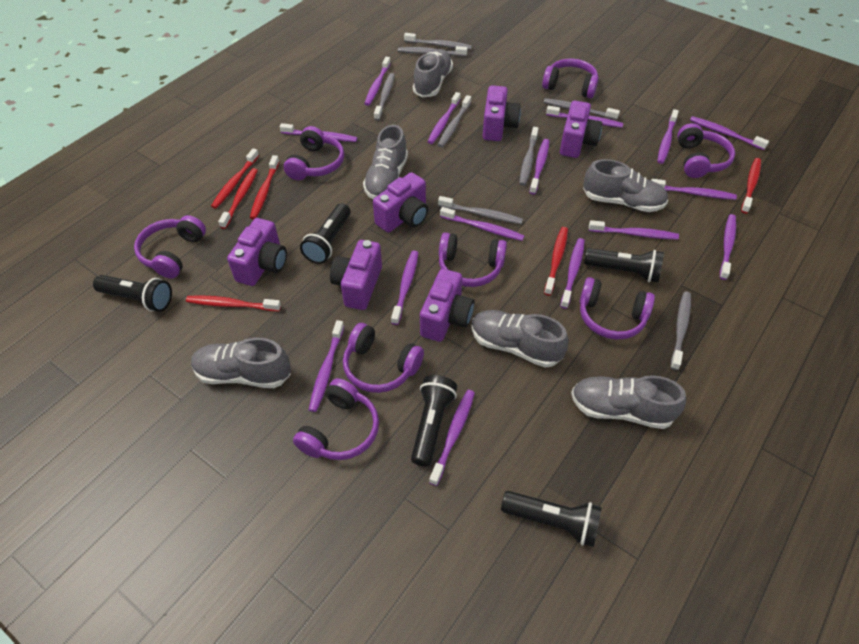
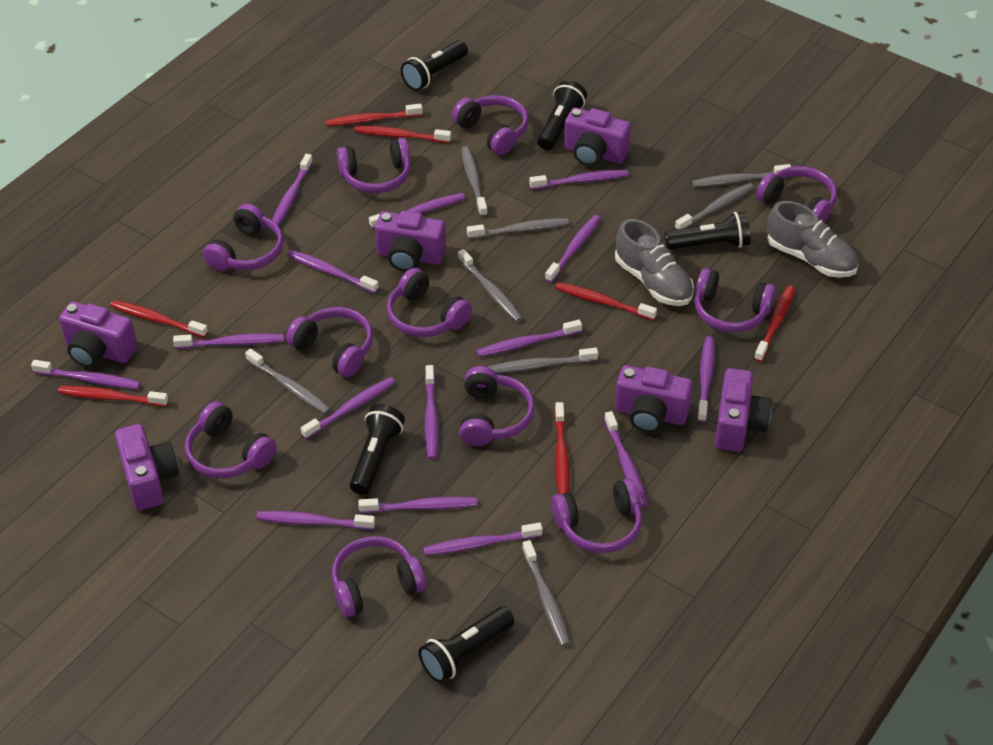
grey shoe: [191,338,291,388] [363,125,408,199] [413,49,453,97] [471,310,569,368] [571,375,686,429] [583,159,668,212] = 6 -> [615,219,694,306] [767,201,859,278] = 2
purple headphones: [134,215,206,279] [284,126,344,180] [293,378,379,460] [343,323,424,393] [439,232,507,287] [542,59,599,98] [579,277,655,340] [677,123,735,178] = 8 -> [185,401,277,479] [203,204,284,271] [286,307,373,377] [332,536,426,617] [337,138,411,194] [387,268,472,337] [452,95,529,155] [459,366,535,446] [552,478,642,553] [694,268,776,332] [756,166,837,223] = 11
red toothbrush: [186,295,281,311] [211,149,259,209] [218,168,258,229] [250,155,279,219] [544,227,568,296] [741,158,761,213] = 6 -> [58,386,168,406] [110,300,208,338] [326,103,423,126] [354,126,451,143] [554,402,570,494] [555,282,657,320] [754,286,795,362] = 7

